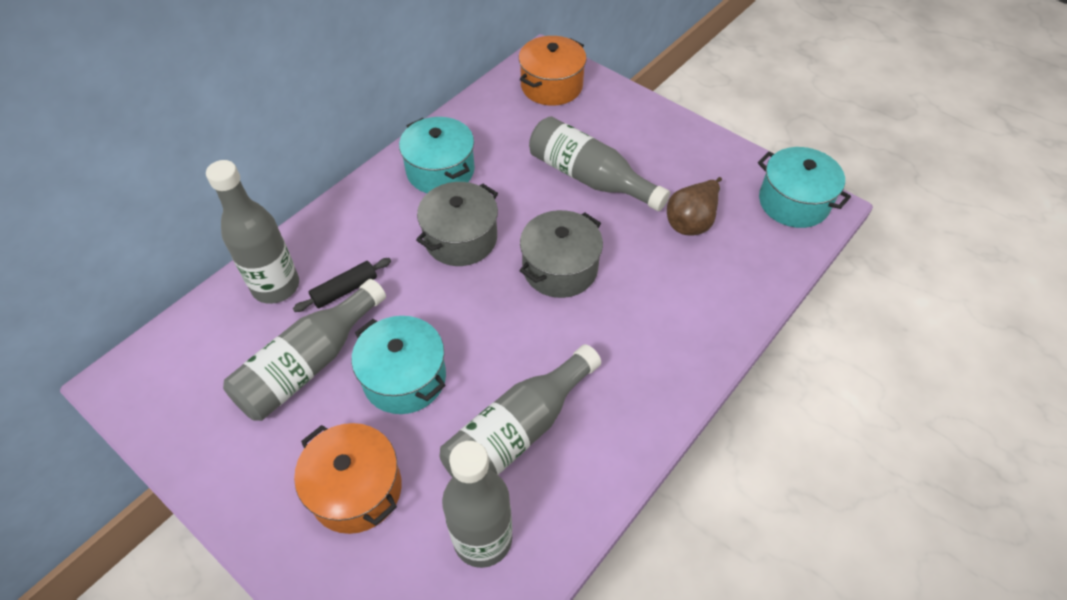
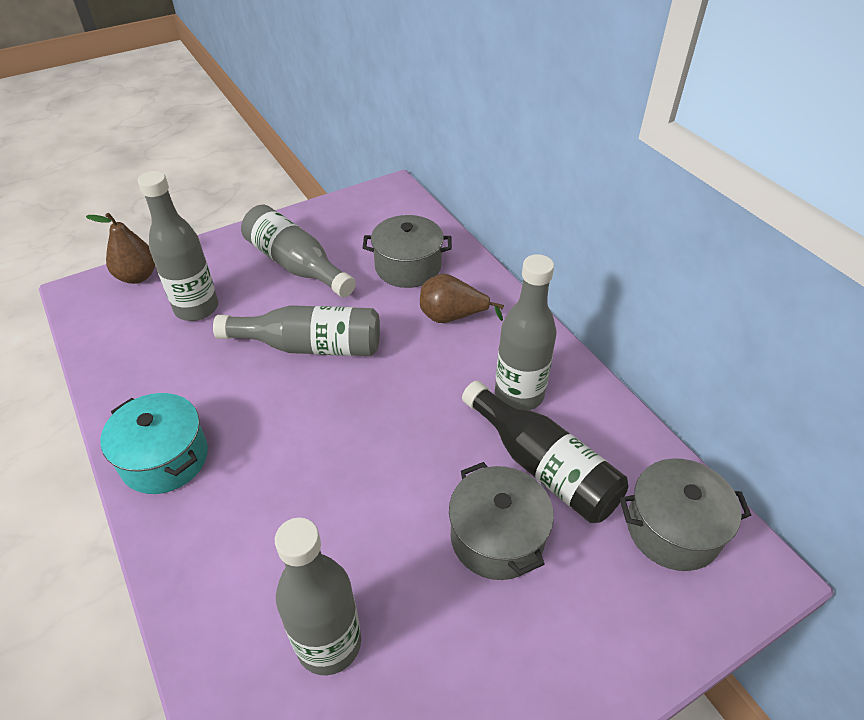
black bottle: none = 0 -> [462,381,628,523] = 1
black rolling pin: [293,258,391,312] = 1 -> none = 0
brown pear: [667,177,722,235] = 1 -> [86,213,155,284] [420,274,504,323] = 2
grey pot: [416,182,498,266] [520,210,603,298] = 2 -> [363,215,452,288] [449,462,554,580] [620,458,751,571] = 3
orange pot: [294,423,401,534] [519,36,587,106] = 2 -> none = 0
turquoise pot: [352,316,446,414] [399,117,475,193] [758,147,851,228] = 3 -> [100,393,208,494] = 1

